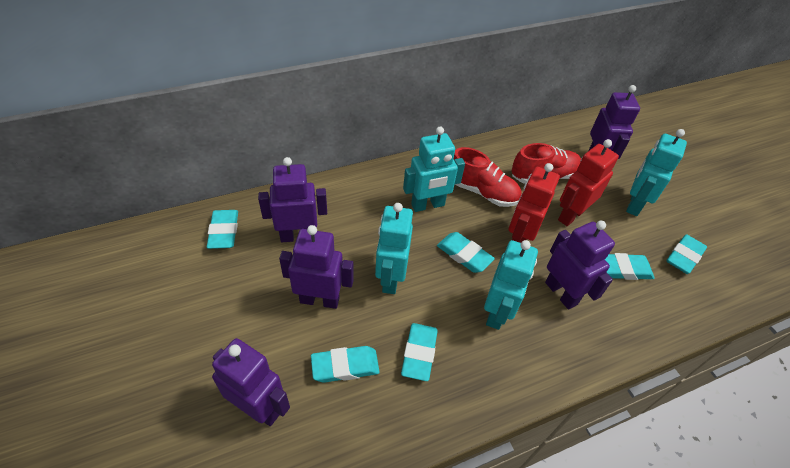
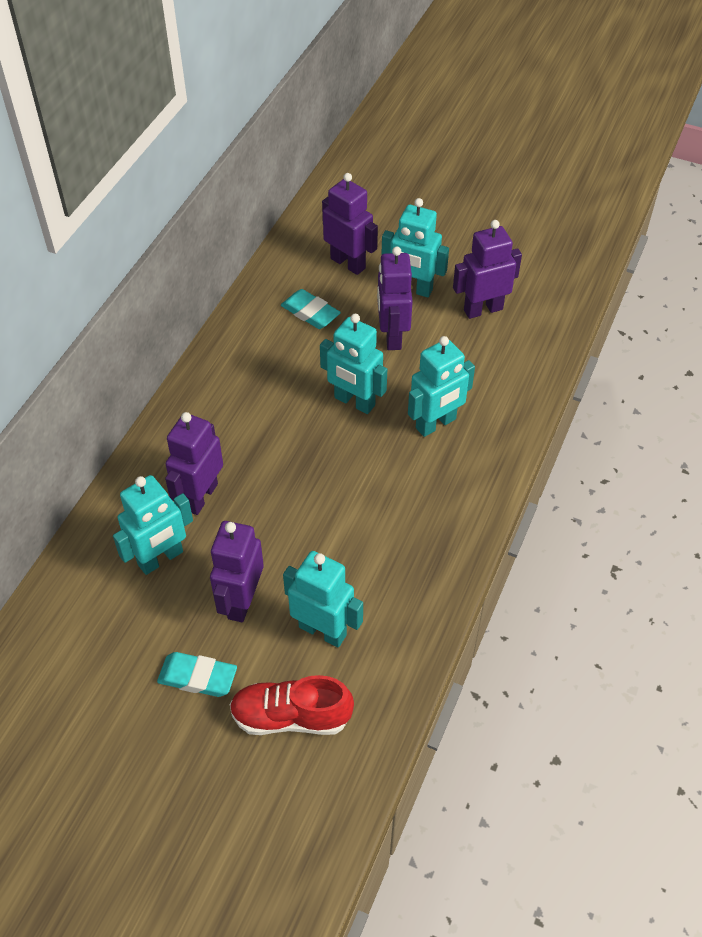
red robot: [509,163,560,243] [558,139,619,226] = 2 -> none = 0
red shoe: [454,147,522,207] [512,143,581,184] = 2 -> [229,675,354,735] = 1
turquoise eraser: [207,210,238,249] [311,346,380,383] [401,323,438,381] [437,232,495,273] [605,253,655,280] [666,234,707,274] = 6 -> [157,652,237,697] [281,289,341,329] = 2
turquoise robot: [375,203,413,294] [403,127,465,212] [484,240,538,330] [626,129,687,216] = 4 -> [113,475,193,575] [283,551,363,648] [320,314,387,414] [381,198,449,297] [408,336,475,437] = 5

